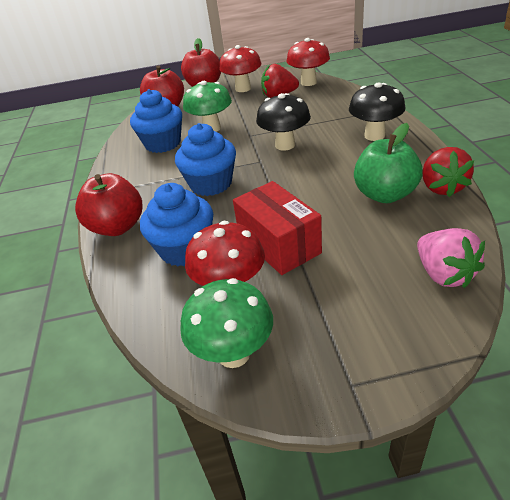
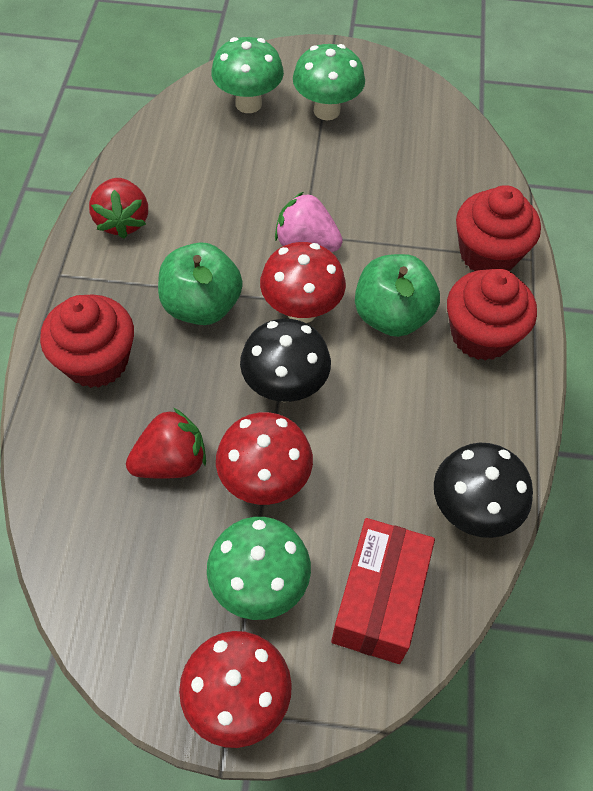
blue cupcake: [130,89,182,153] [140,183,213,267] [175,123,236,196] = 3 -> none = 0
green apple: [354,123,423,203] = 1 -> [158,242,243,325] [355,254,440,337] = 2
green mushroom: [180,278,273,368] [183,81,232,132] = 2 -> [207,517,311,620] [211,37,284,113] [293,44,365,120] = 3
red apple: [75,173,142,236] [140,65,184,106] [181,38,221,87] = 3 -> none = 0
red cupcake: none = 0 -> [40,294,134,388] [447,269,537,361] [456,185,541,271] = 3

